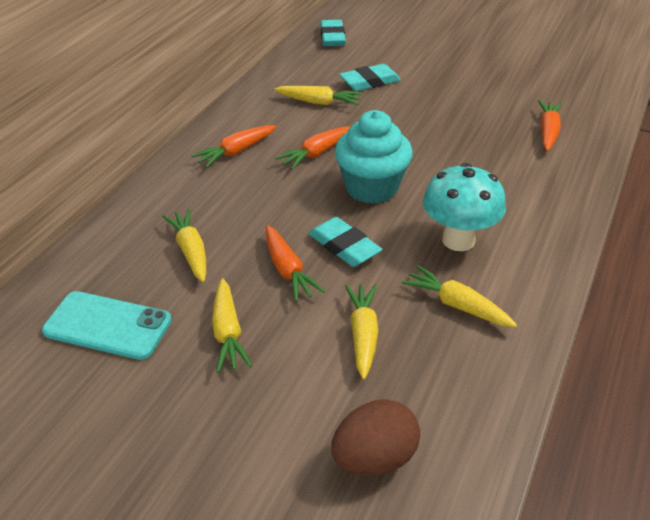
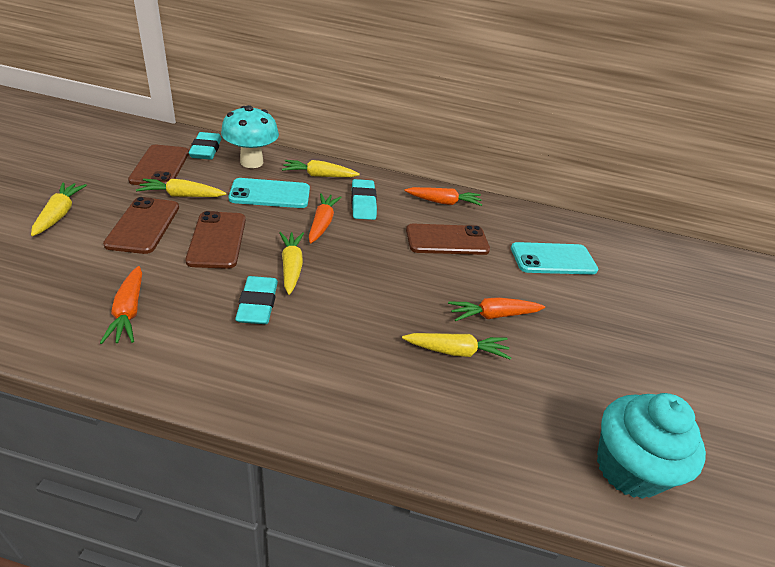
brown egg: [331,399,420,475] = 1 -> none = 0
brown phone: none = 0 -> [103,197,179,254] [128,145,189,185] [185,211,246,269] [406,224,490,255] = 4
turquoise phone: [42,291,172,360] = 1 -> [228,178,310,208] [511,242,598,274] = 2

